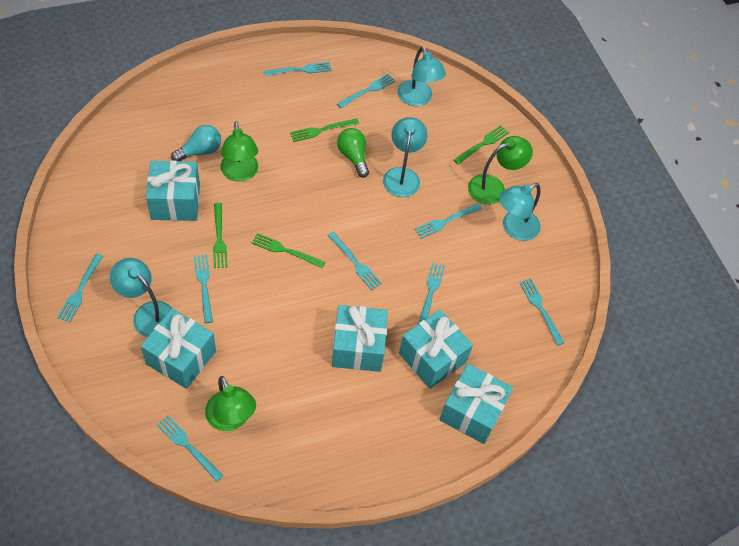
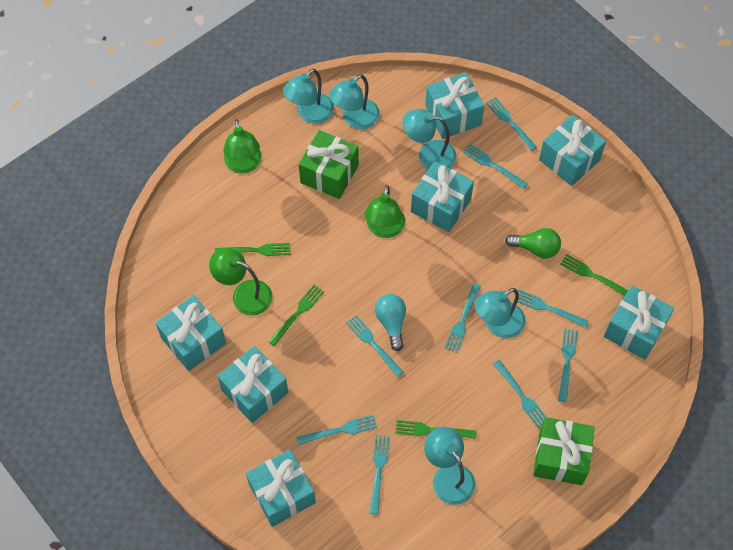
green gift: none = 0 -> [299,130,359,199] [533,417,595,485] = 2
turquoise gift: [141,308,216,389] [146,160,200,221] [332,305,388,372] [399,310,473,389] [439,364,513,444] = 5 -> [156,295,226,371] [218,346,288,423] [246,449,316,527] [411,161,474,232] [425,72,484,139] [539,115,606,186] [604,285,674,360] = 7
turquoise lamp: [110,258,172,337] [383,117,428,197] [397,47,446,106] [499,183,541,241] = 4 -> [283,69,334,124] [329,74,380,129] [403,109,456,170] [424,427,475,505] [475,288,525,338] = 5

